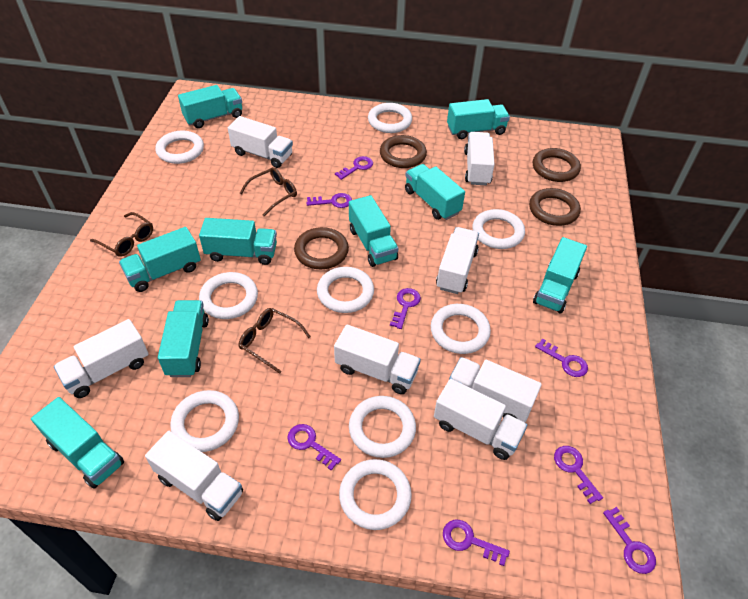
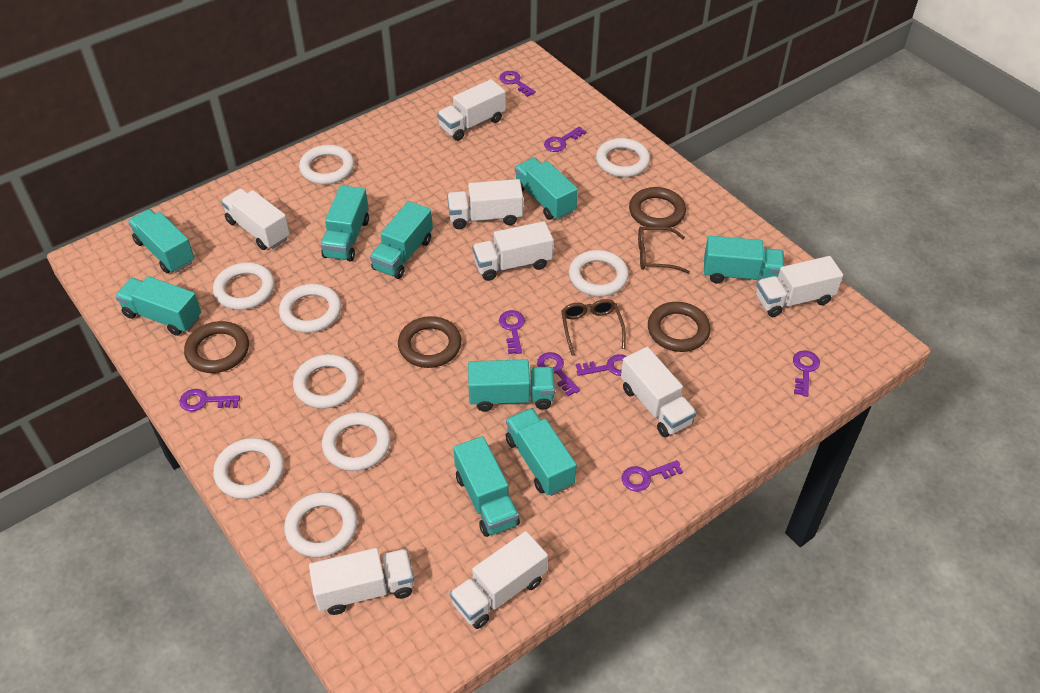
brown glasses: [90,212,153,257] [239,308,311,374] [240,167,297,216] = 3 -> [561,299,626,356] [638,227,690,274] = 2

